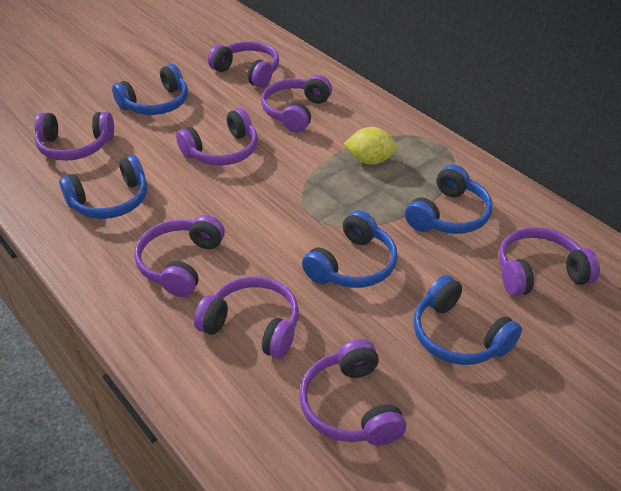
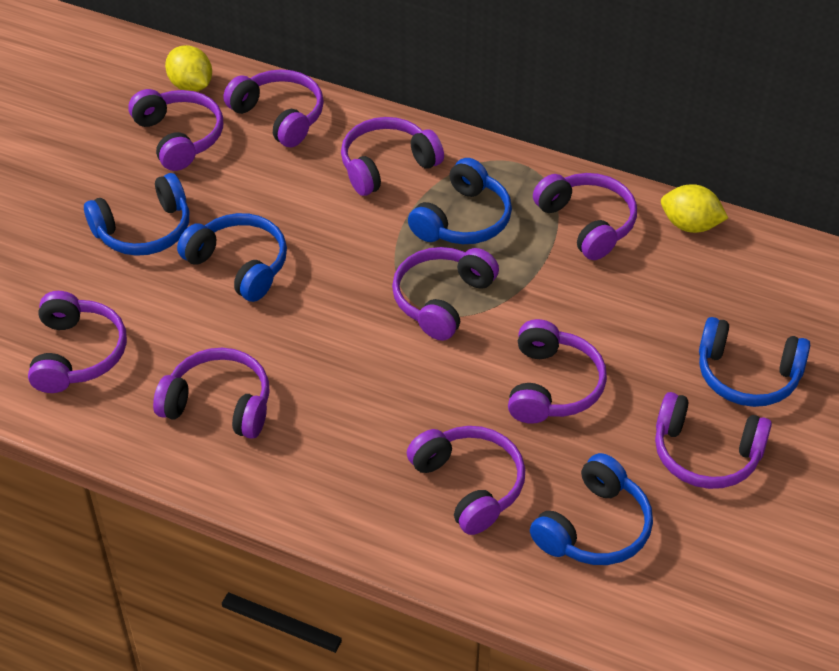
purple headphones: [34,112,114,161] [134,215,225,297] [176,108,258,166] [194,276,299,359] [208,41,279,88] [261,75,332,132] [299,339,406,446] [499,227,600,296] = 8 -> [28,291,127,393] [128,89,223,171] [153,348,269,439] [223,69,324,148] [341,117,444,196] [392,247,499,341] [407,426,525,535] [508,319,607,424] [533,173,637,260] [655,392,772,489] = 10
yellow lemon: [344,127,398,164] = 1 -> [165,45,212,92] [661,184,728,233] = 2

